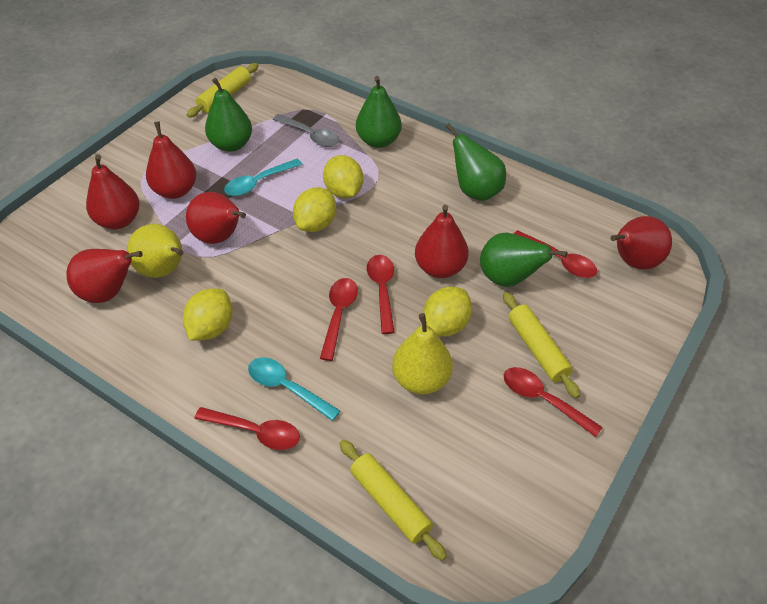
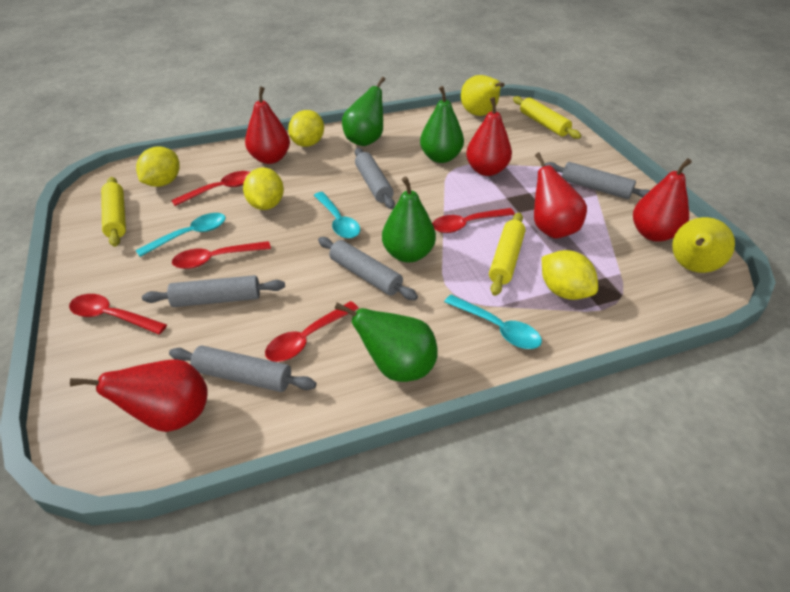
grey rolling pin: none = 0 -> [142,275,285,307] [169,346,316,392] [318,237,418,300] [355,148,395,209] [545,162,650,199] = 5
grey spoon: [273,114,339,147] = 1 -> none = 0
red pear: [67,249,143,303] [86,154,140,229] [146,121,196,199] [186,192,246,244] [415,205,469,278] [611,216,672,270] = 6 -> [70,359,208,432] [245,86,290,164] [466,97,512,176] [534,153,587,239] [633,158,692,242] = 5
turquoise spoon: [224,159,302,196] [248,357,340,421] = 2 -> [136,213,226,257] [314,192,360,239] [444,295,542,349] = 3

